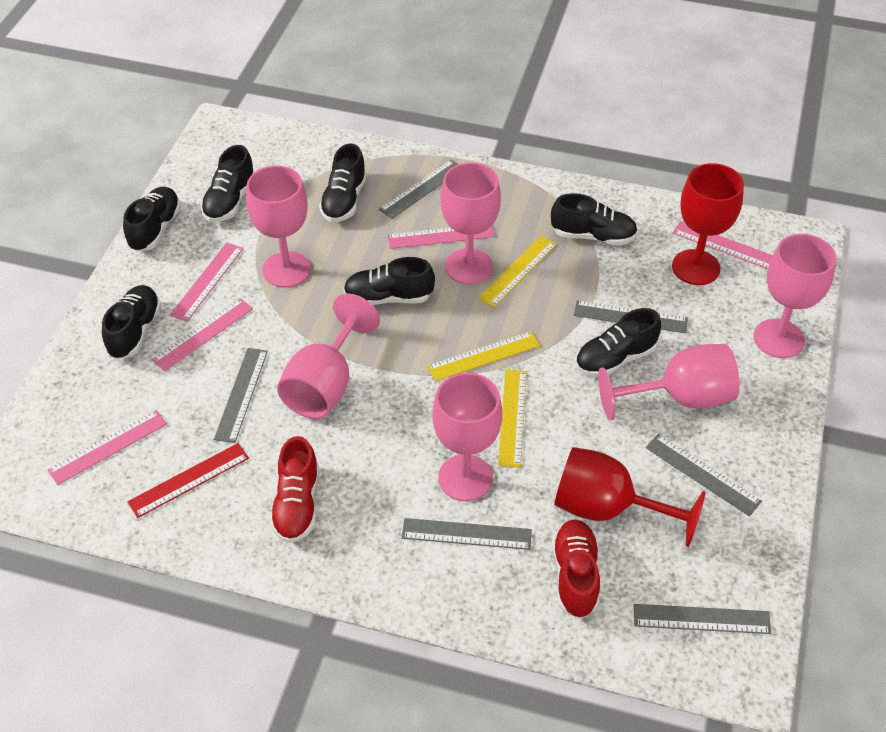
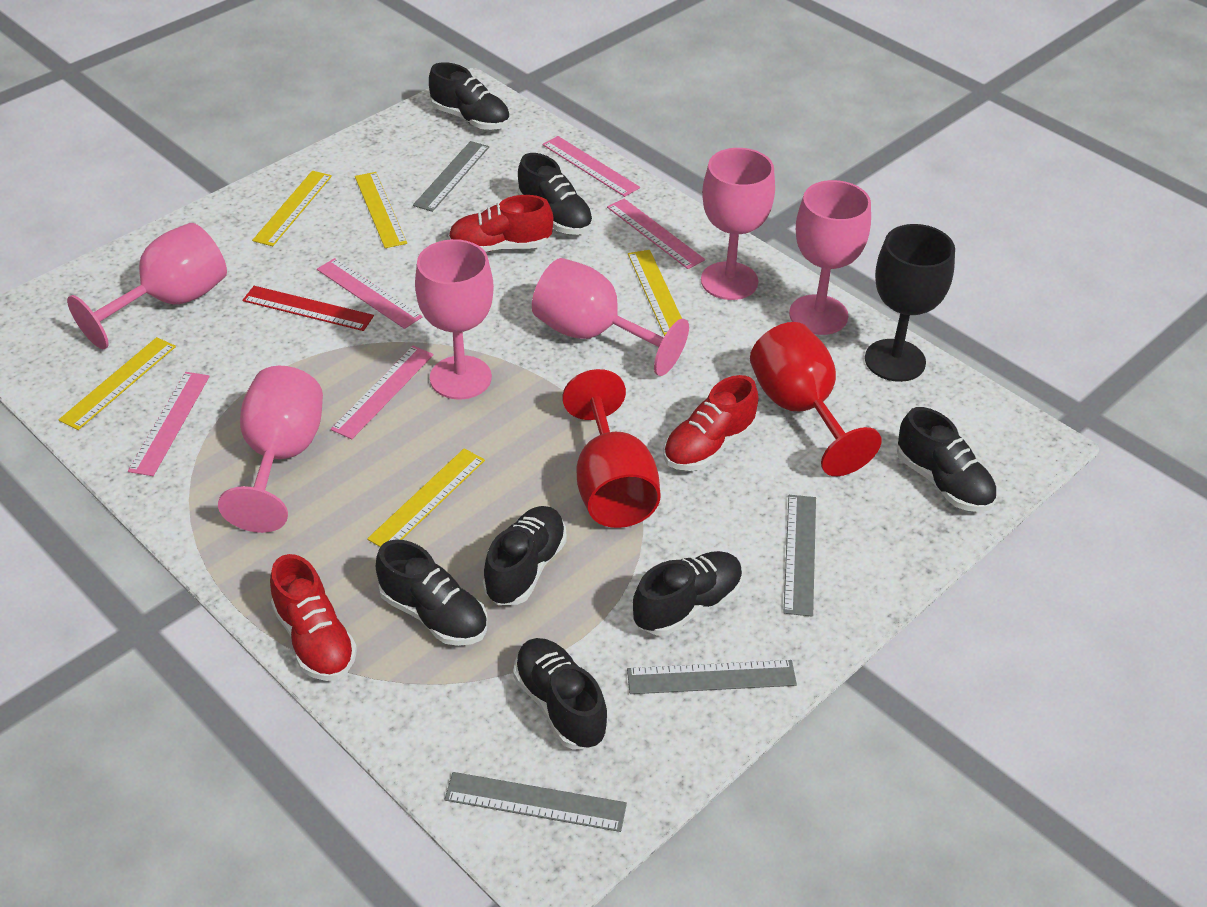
black goblet: none = 0 -> [865,224,955,382] = 1
grey ruler: [214,348,268,443] [379,160,458,219] [402,518,532,550] [574,300,688,333] [634,604,771,634] [645,434,762,516] = 6 -> [413,141,489,212] [444,772,627,832] [627,660,797,694] [783,495,816,617] = 4
red shoe: [270,436,319,543] [552,519,600,618] = 2 -> [270,554,357,681] [448,195,553,252] [664,375,759,471] = 3
yellow ruler: [427,331,540,381] [478,236,557,307] [498,370,527,467] = 3 -> [58,337,176,430] [252,171,332,246] [355,172,407,248] [367,448,485,547] [628,250,682,336] = 5

